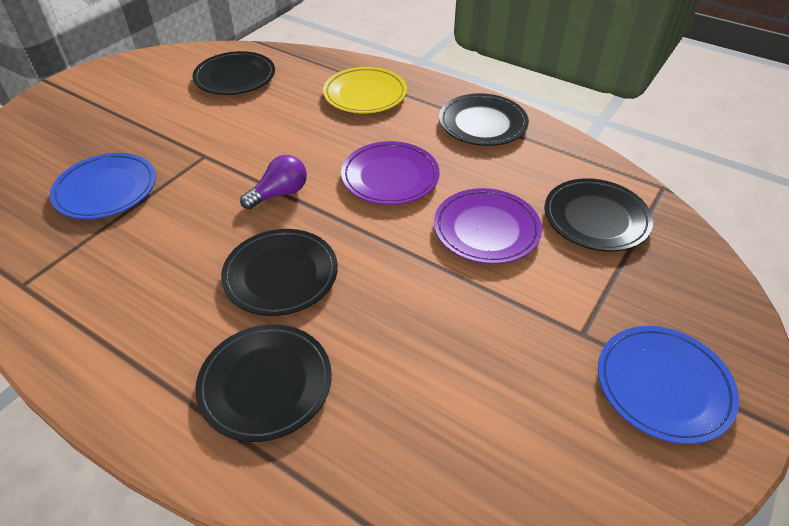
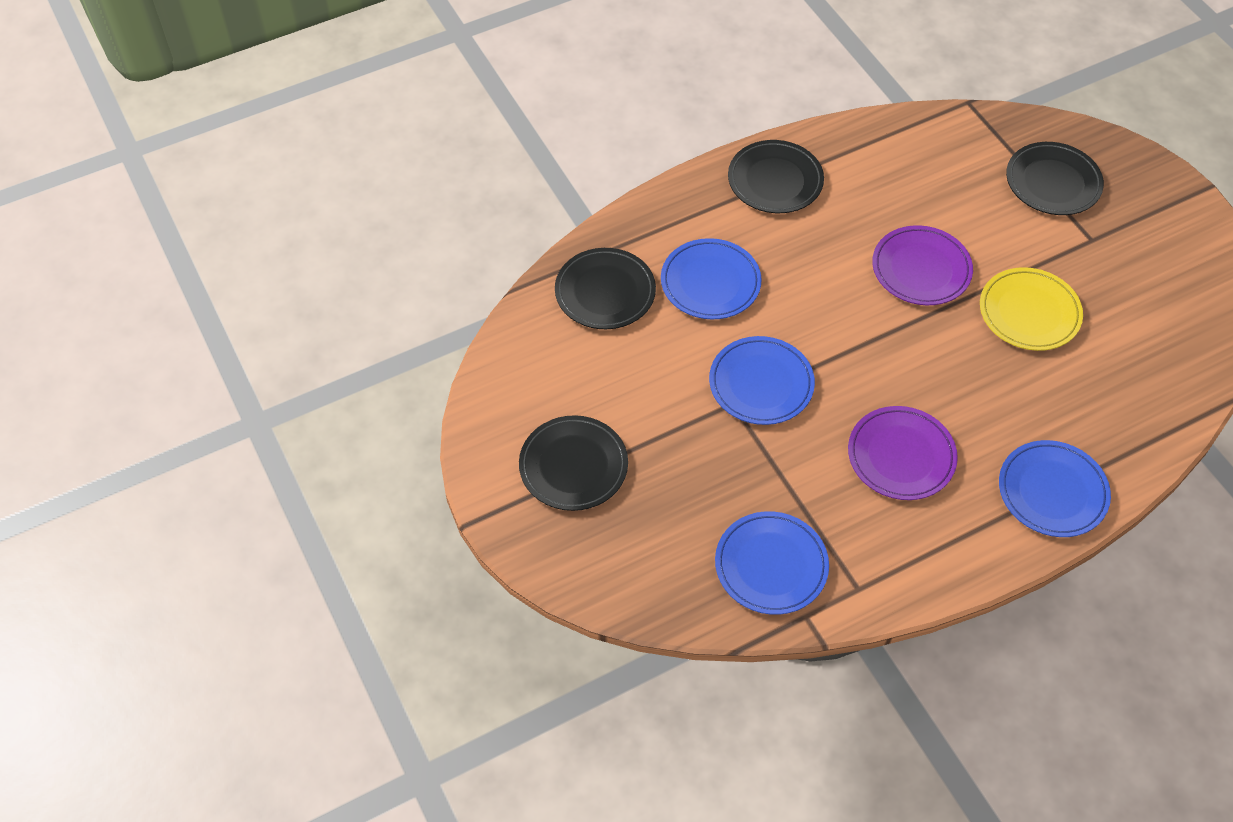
black plate: [192,51,275,95] [195,324,332,442] [221,229,338,316] [439,93,529,146] [545,178,653,251] = 5 -> [519,415,628,511] [555,248,656,329] [728,140,824,213] [1006,142,1104,215] = 4
blue plate: [50,153,156,219] [598,326,739,444] = 2 -> [661,238,762,319] [709,336,815,425] [715,511,829,615] [999,440,1111,537] = 4
purple light bulb: [240,155,307,209] = 1 -> none = 0

